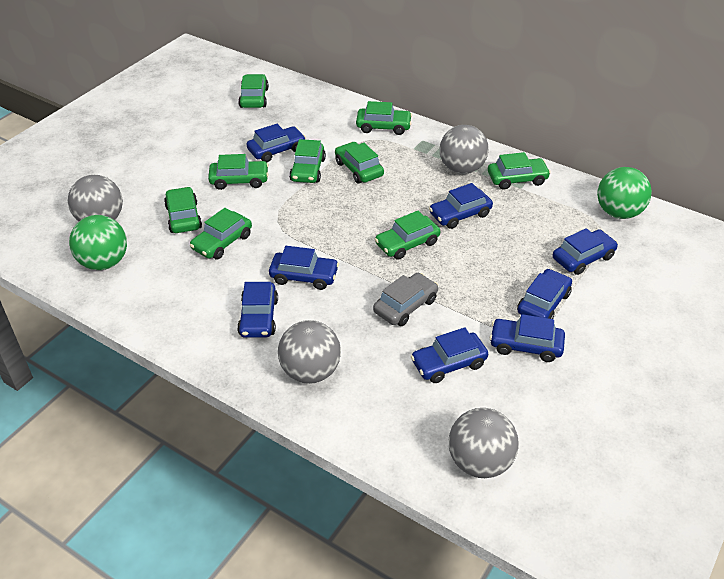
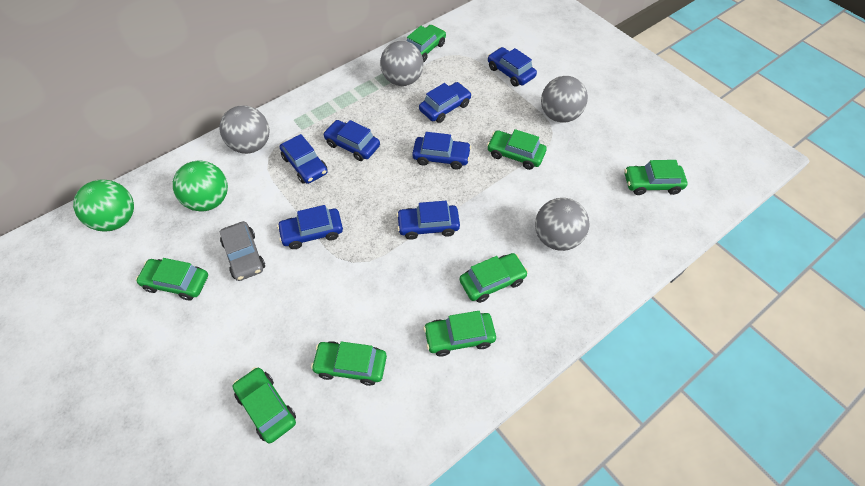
blue car: [237,282,278,338] [247,124,306,162] [269,246,339,290] [411,327,488,383] [429,183,493,229] [490,314,565,362] [517,269,572,319] [553,228,618,275] = 8 -> [277,205,343,249] [280,134,328,184] [323,120,380,161] [396,201,460,240] [412,132,471,170] [419,82,471,123] [488,47,537,87] = 7
green car: [164,187,202,233] [190,208,252,259] [208,154,269,190] [238,74,269,108] [289,139,326,183] [335,142,384,183] [356,101,412,135] [375,211,440,260] [488,152,551,190] = 9 -> [136,258,208,301] [233,367,296,443] [311,341,387,386] [407,25,446,63] [423,311,496,357] [459,253,528,303] [487,129,547,170] [624,160,688,195] = 8

